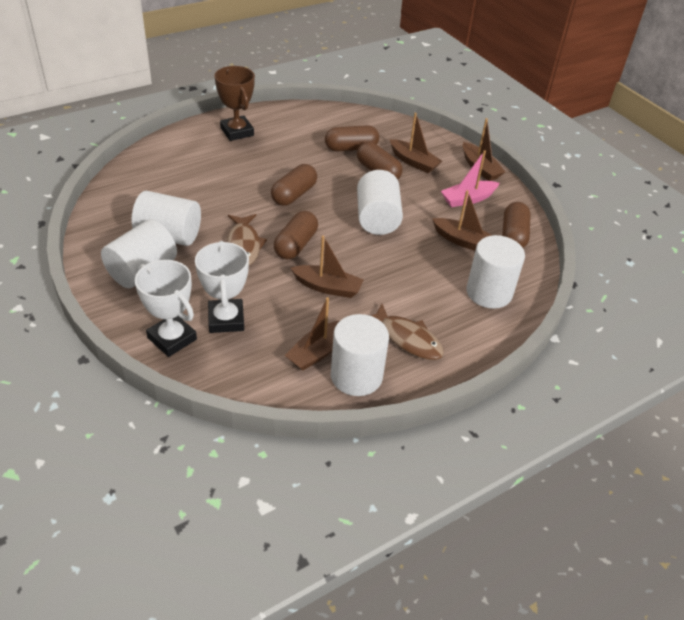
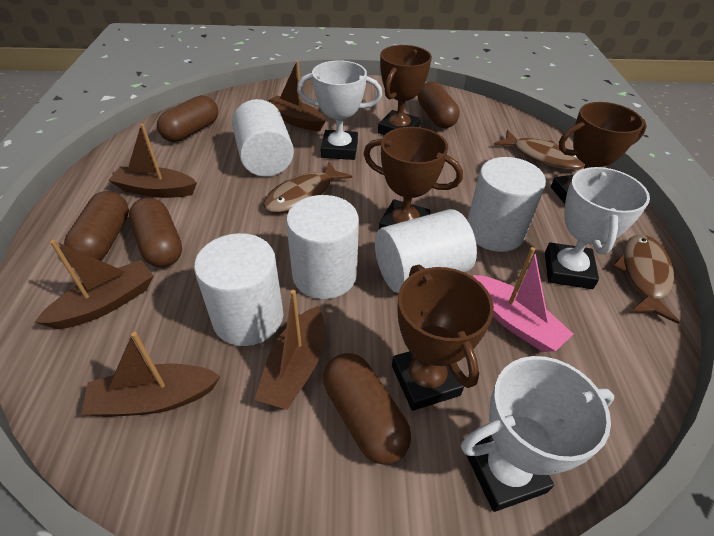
brown fish: [227,214,267,266] [370,304,444,360] = 2 -> [263,162,352,213] [494,130,585,170] [612,235,680,324] = 3
brown trophy: [215,66,255,141] = 1 -> [364,127,463,229] [378,45,432,135] [392,265,494,411] [551,102,647,204] = 4
white trophy: [135,260,197,357] [195,241,249,333] = 2 -> [297,60,382,160] [461,356,614,512] [545,167,650,289] = 3

